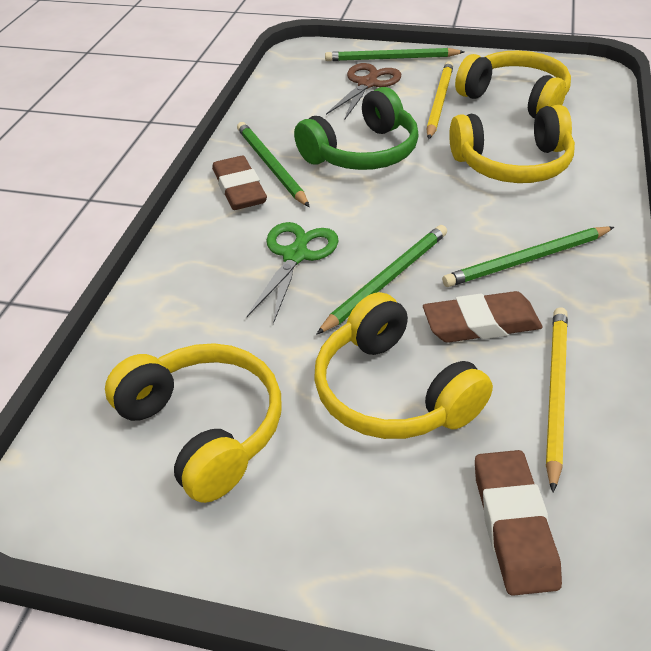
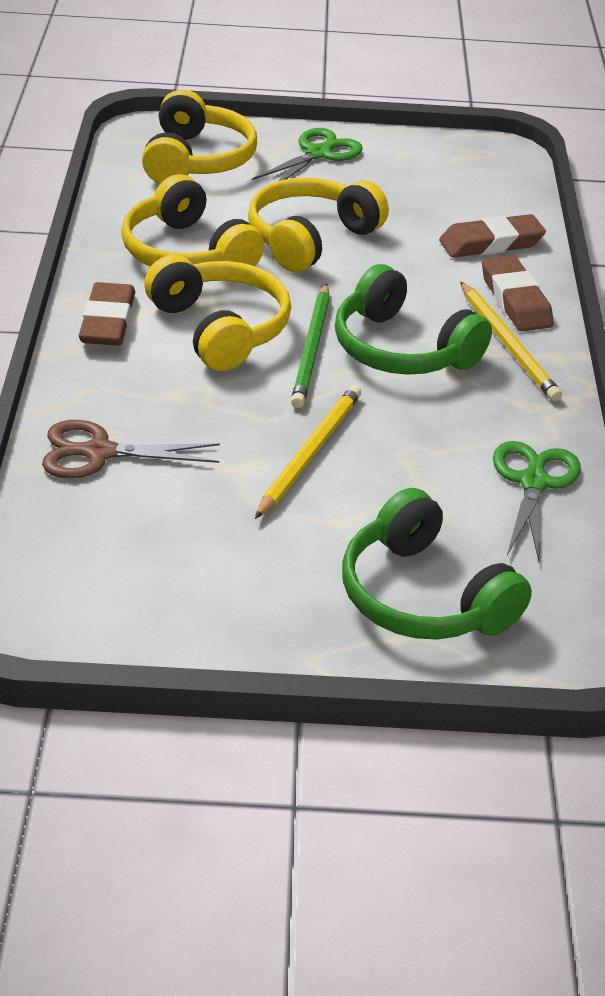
green headphones: [294,87,419,170] = 1 -> [335,264,492,375] [342,488,532,639] = 2
green pencil: [237,122,310,207] [316,225,447,335] [325,48,465,61] [442,226,614,287] = 4 -> [291,283,330,408] = 1
green scissors: [247,222,339,324] = 1 -> [252,128,363,181] [493,441,581,561] = 2

